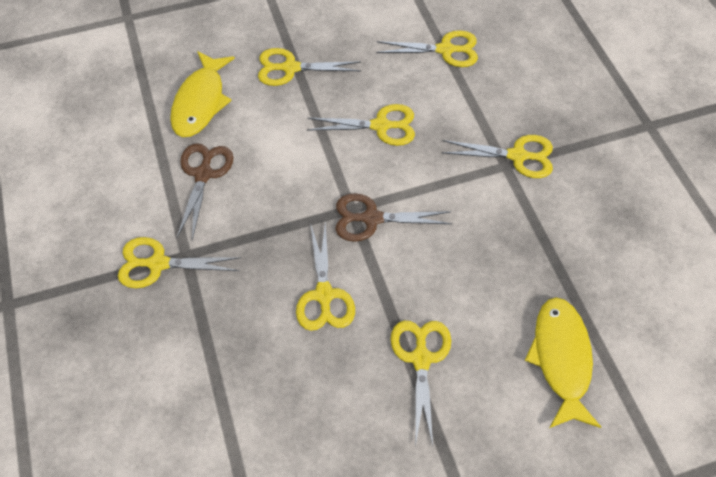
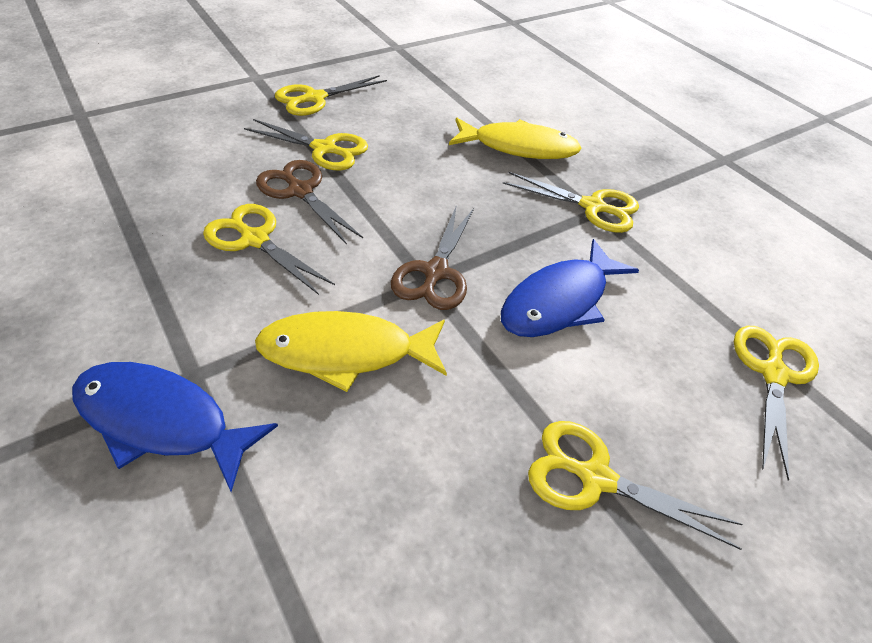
blue fish: none = 0 -> [72,362,278,492] [501,239,639,337] = 2
yellow scissors: [118,237,241,288] [258,48,361,86] [296,220,355,331] [307,104,415,146] [376,30,478,67] [391,321,451,447] [442,135,553,178] = 7 -> [203,204,335,295] [244,119,368,171] [275,75,387,116] [503,172,639,233] [528,421,743,550] [734,326,819,481] = 6

